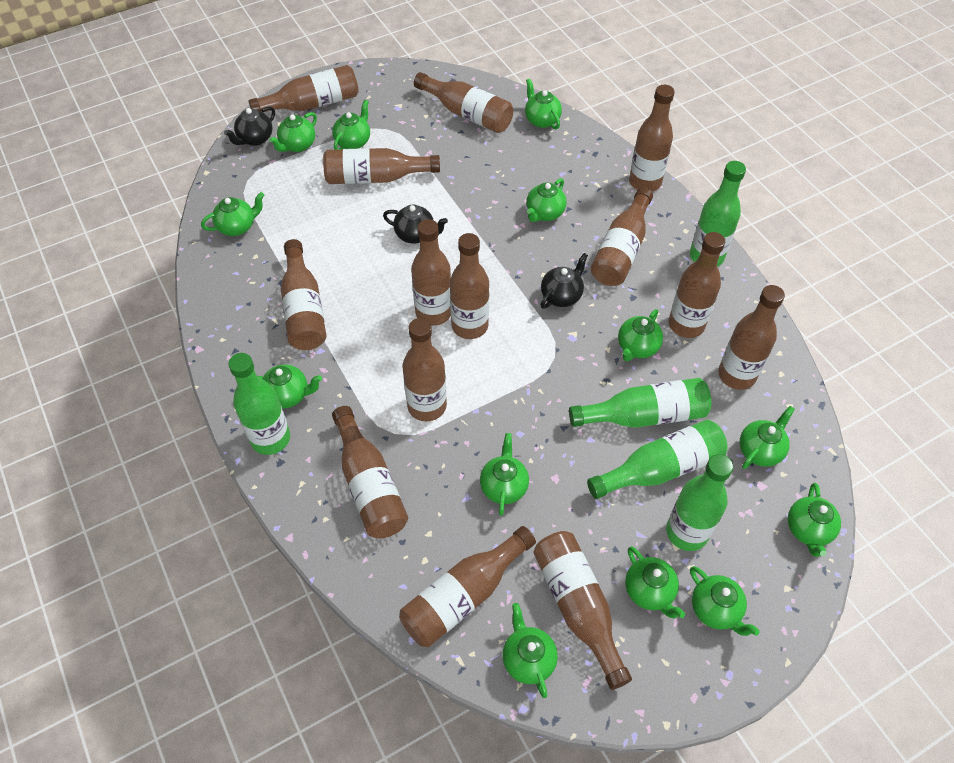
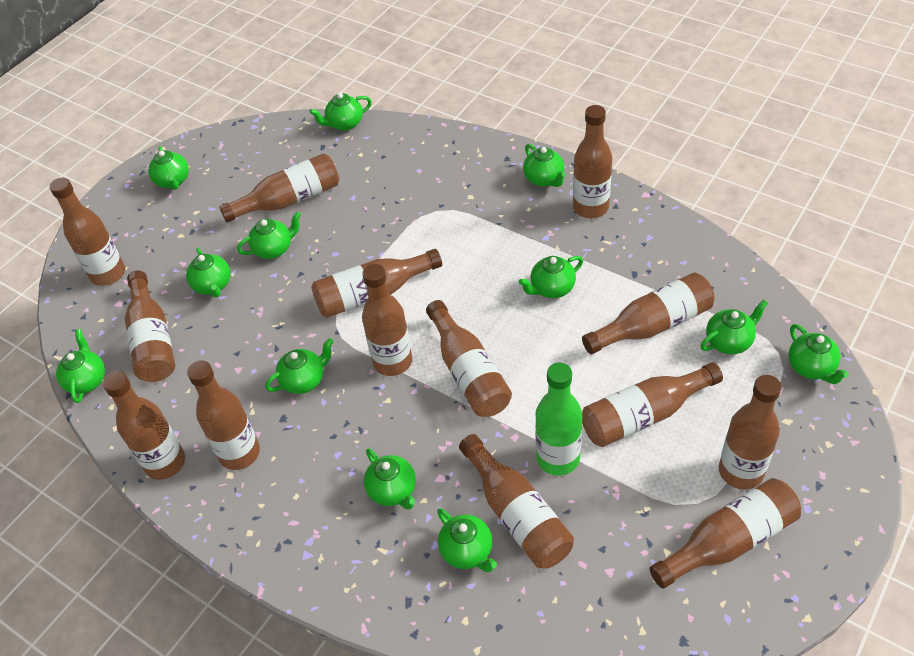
black teapot: [224,106,275,146] [383,204,448,243] [541,253,588,309] = 3 -> none = 0
green bottle: [228,353,290,455] [569,378,711,428] [587,420,728,499] [666,454,733,551] [690,161,746,267] = 5 -> [535,363,582,475] = 1
green teapot: [201,192,264,236] [257,364,322,409] [269,112,317,152] [332,100,370,150] [480,433,529,516] [503,603,558,698] [525,79,562,129] [526,178,566,222] [618,309,663,361] [625,546,685,618] [690,566,760,636] [740,406,795,469] [788,483,841,557] = 13 -> [56,329,105,403] [148,146,189,190] [186,247,231,297] [237,212,301,259] [265,338,333,394] [309,93,372,131] [364,448,416,509] [437,508,497,572] [519,256,583,298] [523,144,566,187] [700,300,768,354] [788,324,849,384] = 12

